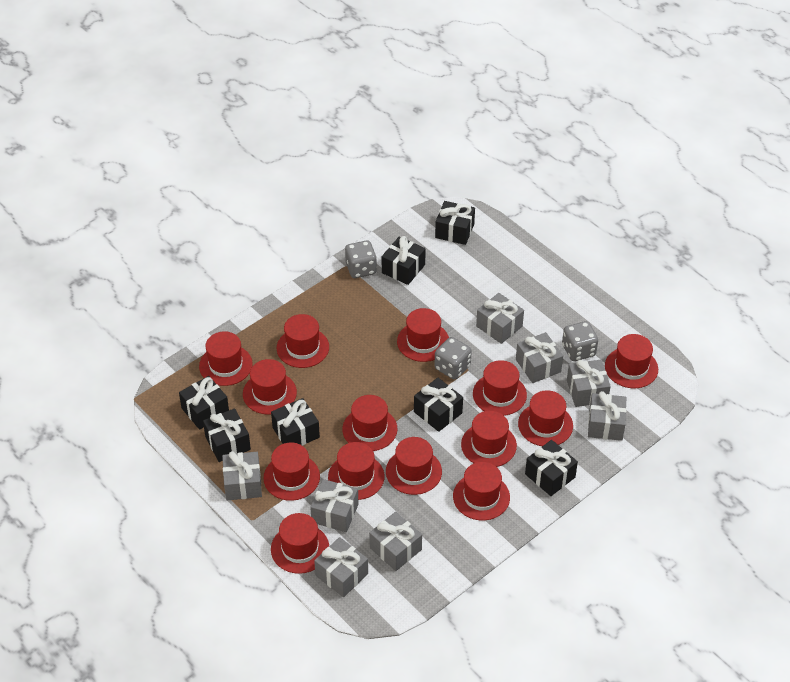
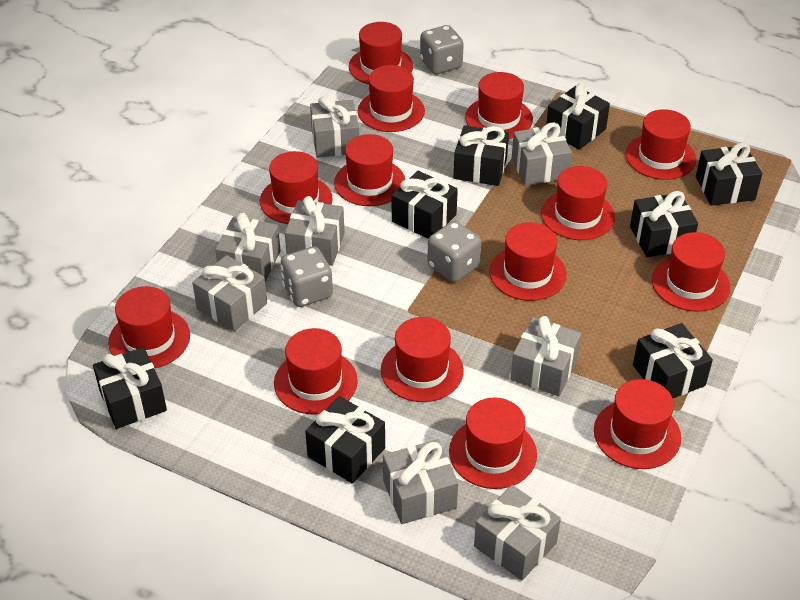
black gift: [179,376,229,430] [203,408,251,462] [271,398,320,446] [382,236,426,285] [414,378,463,432] [435,201,475,245] [525,440,578,496] = 7 -> [93,347,167,429] [305,396,385,484] [392,171,458,239] [453,125,509,186] [546,83,610,150] [630,191,698,257] [633,323,713,398] [696,143,762,206] = 8

